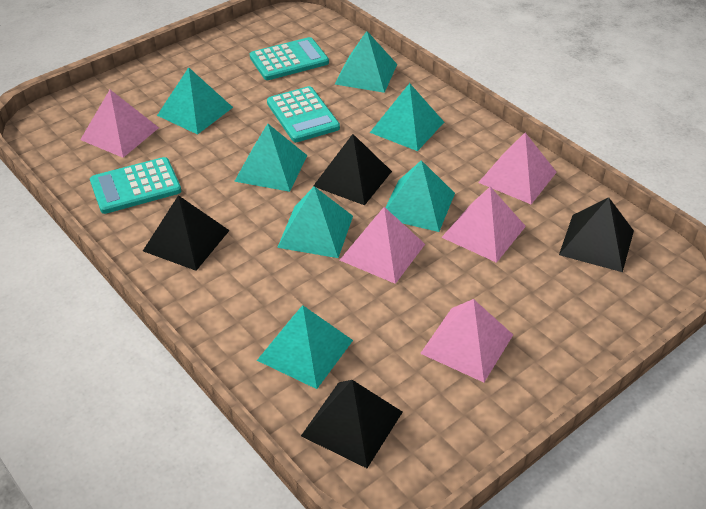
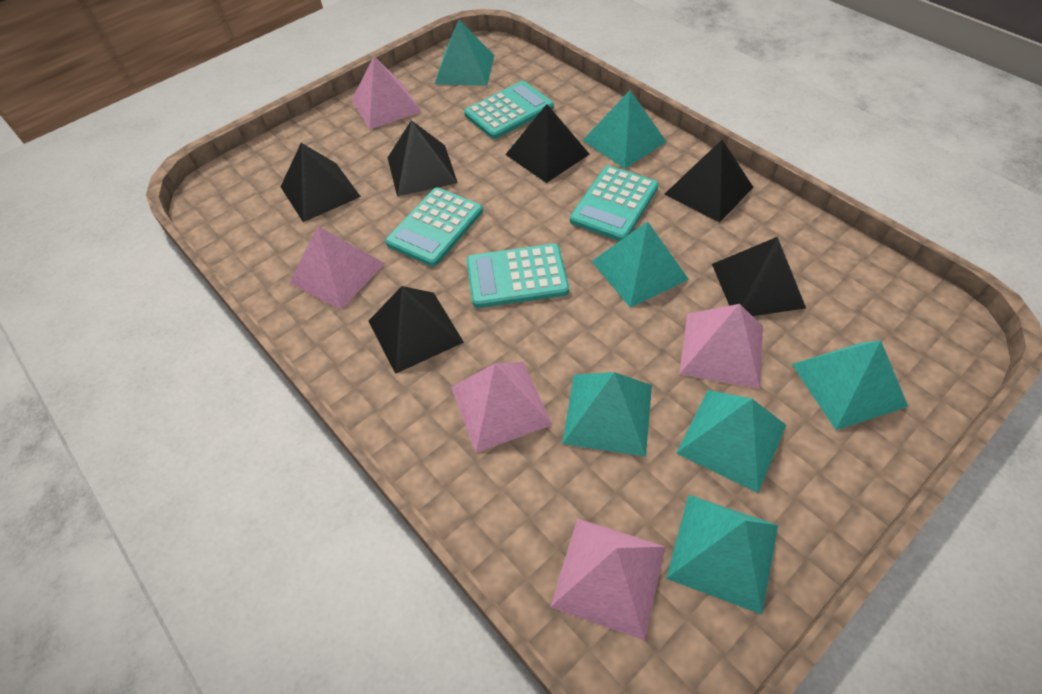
black pyramid: [143,195,230,271] [301,380,403,468] [313,134,392,205] [559,197,634,272] = 4 -> [281,143,361,222] [368,286,464,374] [388,120,458,197] [505,104,589,183] [665,140,753,223] [712,237,806,316] = 6
turquoise calculator: [90,157,181,214] [250,37,329,80] [267,86,340,142] = 3 -> [385,188,483,267] [464,81,554,139] [467,244,569,308] [570,166,658,241] = 4

